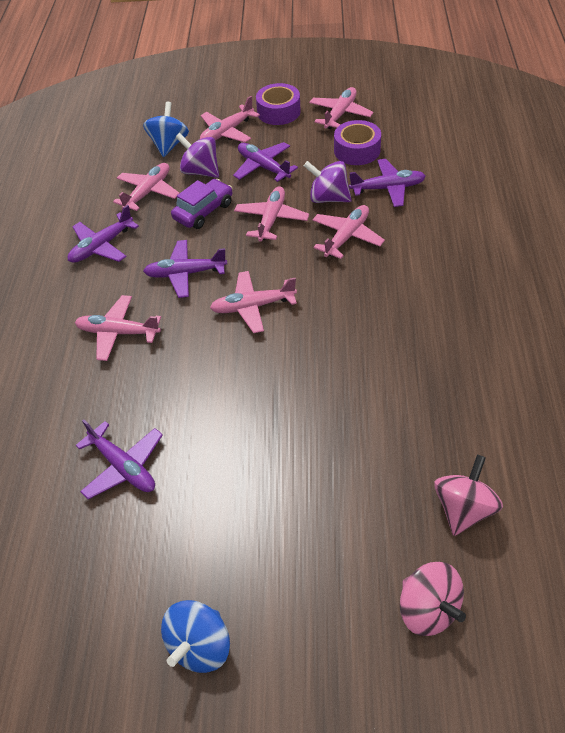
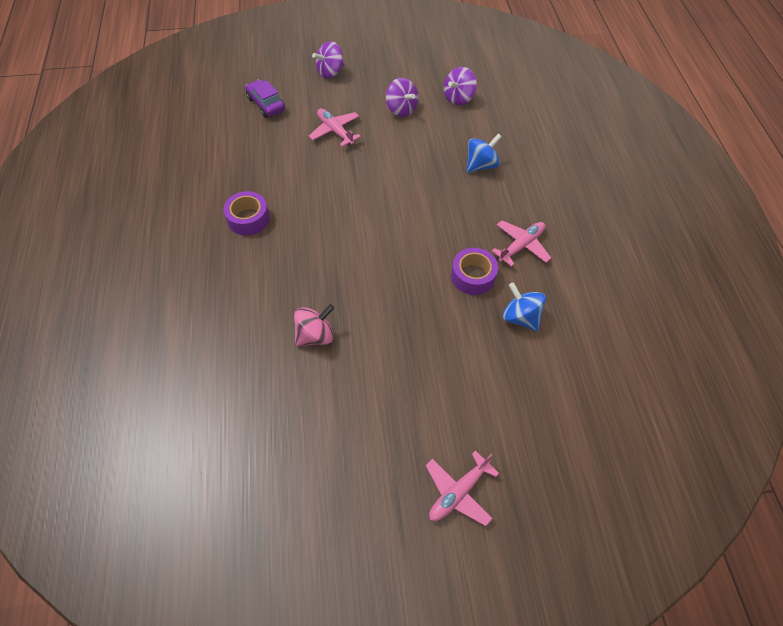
pink plane: [75,295,161,361] [113,163,179,211] [200,96,260,143] [210,271,297,333] [234,186,309,242] [309,87,374,129] [312,205,385,259] = 7 -> [309,108,361,147] [425,450,499,526] [492,220,551,267] = 3
pink spinning top: [400,562,466,636] [434,455,503,536] = 2 -> [294,304,334,347] = 1
purple plane: [68,205,139,263] [76,419,163,499] [143,240,227,298] [233,142,298,182] [349,159,426,207] = 5 -> none = 0
purple spinning top: [176,133,219,178] [304,161,352,203] = 2 -> [312,41,345,79] [386,78,419,117] [444,67,477,106] = 3

